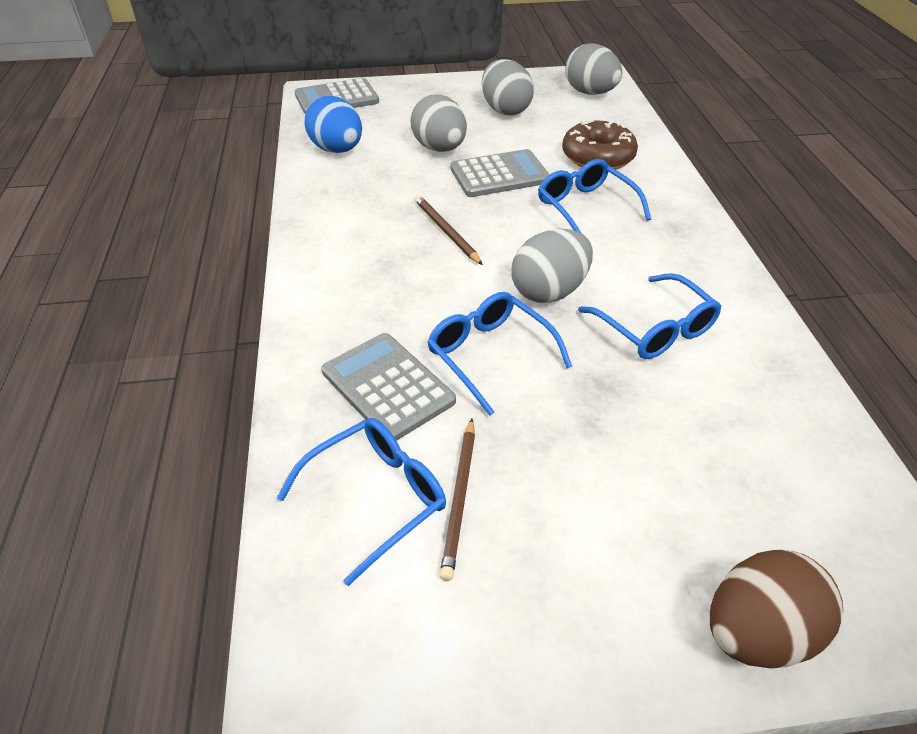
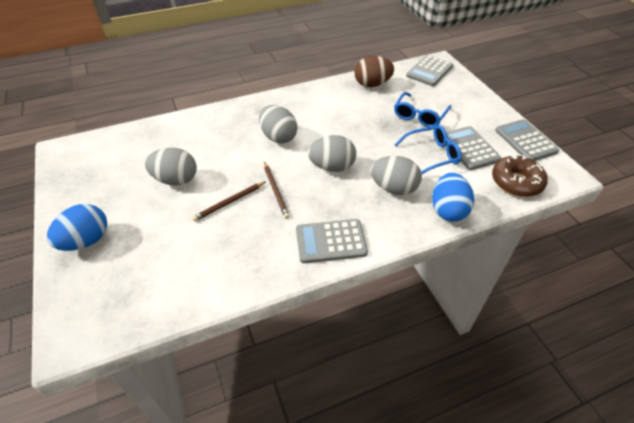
blue egg: [304,96,362,153] = 1 -> [47,204,107,251] [432,173,474,222] = 2
blue glasses: [277,418,446,586] [427,292,572,416] [538,159,651,233] [578,273,722,359] = 4 -> [394,92,451,127] [394,125,461,175] = 2
grey calculator: [295,78,379,114] [322,333,456,441] [450,149,550,197] = 3 -> [296,219,368,263] [406,55,453,86] [446,126,502,170] [495,119,559,161] = 4

